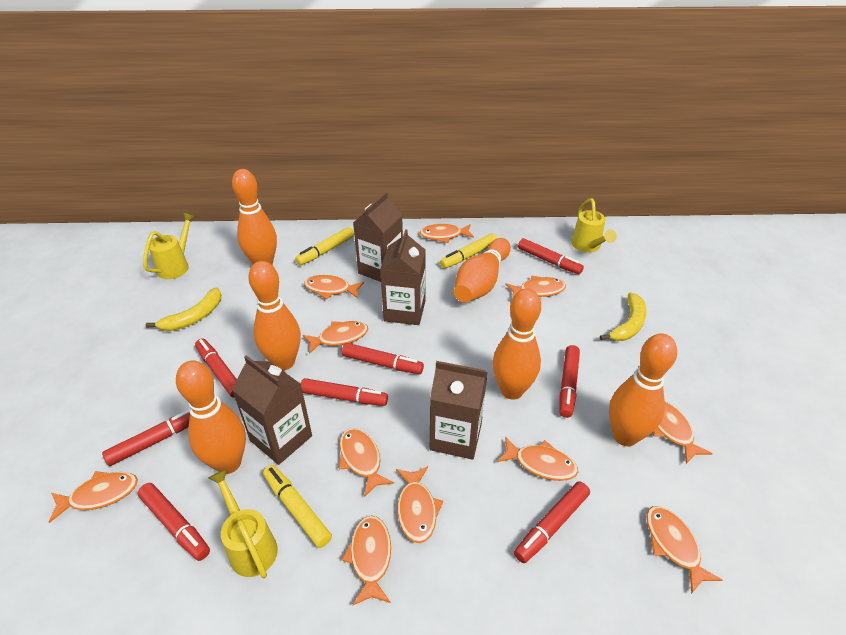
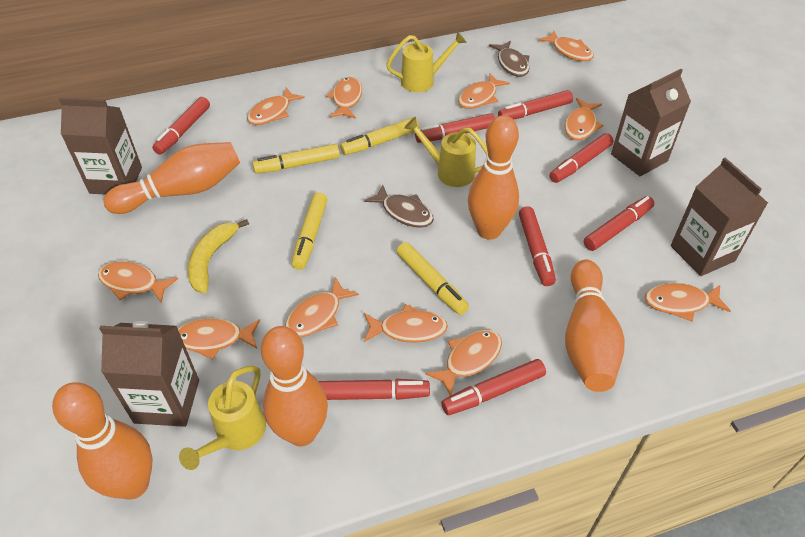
brown fish: none = 0 -> [364,184,434,228] [489,41,529,77] = 2
orange bowling pin: [176,360,246,474] [232,169,277,265] [248,261,301,370] [454,238,511,303] [492,288,541,400] [609,334,677,446] = 6 -> [52,382,152,499] [103,142,240,214] [261,326,328,446] [468,115,519,240] [565,260,625,392] = 5
yellow banana: [146,287,221,331] [600,292,647,341] = 2 -> [188,219,249,293] = 1
yellow marker: [263,465,332,548] [295,227,354,265] [440,233,497,269] = 3 -> [253,144,340,174] [292,192,327,270] [340,117,419,155] [396,242,469,315] = 4

